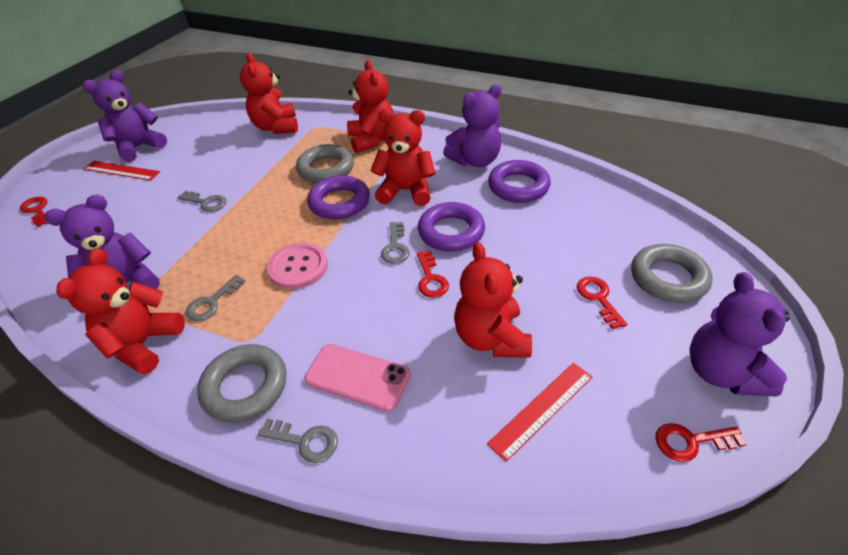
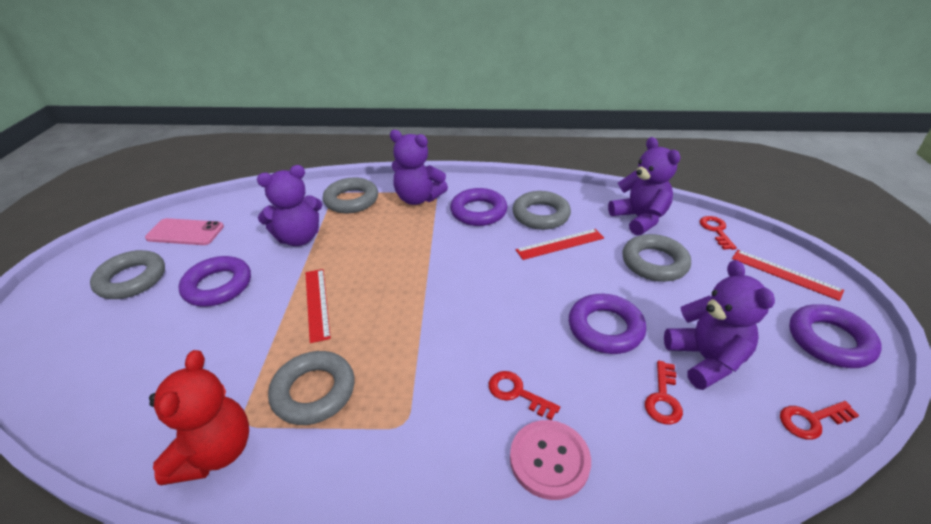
grey key: [177,191,227,212] [186,275,246,321] [258,419,338,463] [381,222,410,264] = 4 -> none = 0
grey ring: [197,344,286,423] [296,144,354,183] [631,244,713,303] = 3 -> [90,250,165,299] [268,351,354,425] [323,177,378,213] [512,191,571,230] [623,234,691,282] = 5
purple ring: [307,175,370,220] [418,202,485,252] [488,160,551,203] = 3 -> [178,256,251,306] [450,188,507,226] [569,294,646,354] [789,304,882,368] = 4
red ruler: [83,161,160,181] [487,363,592,462] = 2 -> [305,269,331,343] [516,229,604,260] [732,250,844,301] = 3
red teddy bear: [56,248,185,375] [240,53,298,134] [347,60,394,153] [370,109,436,206] [454,242,532,358] = 5 -> [149,350,249,485] = 1

